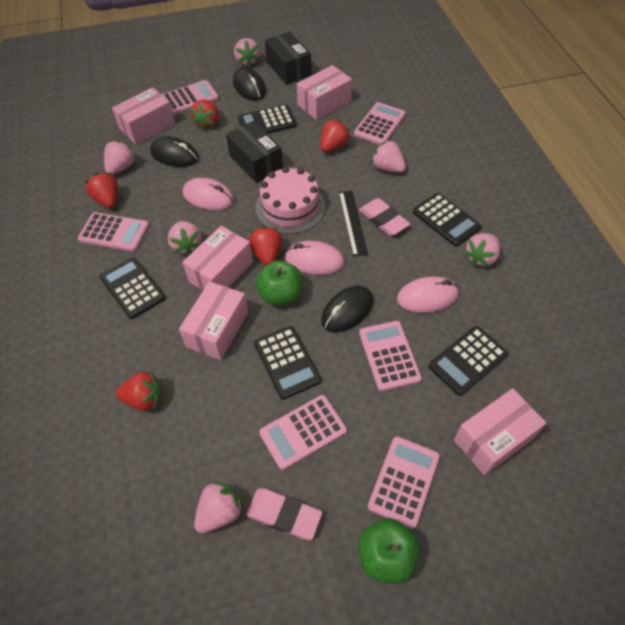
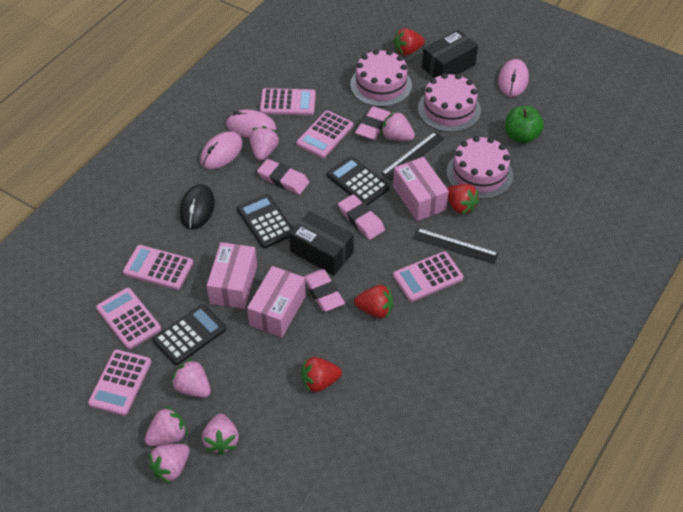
black calculator: [100,257,166,319] [238,105,297,134] [254,326,321,400] [413,193,482,247] [428,326,508,396] = 5 -> [153,304,226,365] [237,194,293,248] [327,156,390,206] = 3
black mouse: [150,136,199,167] [233,67,266,101] [321,285,373,333] = 3 -> [180,184,215,229] = 1
black ruler: [339,191,368,257] = 1 -> [381,132,445,180] [413,228,499,264] = 2
green apple: [256,261,302,306] [358,518,420,583] = 2 -> [505,106,544,144] = 1
pink box: [112,87,175,145] [179,281,248,360] [182,226,253,291] [297,65,352,120] [454,388,546,476] = 5 -> [207,242,257,309] [247,266,306,338] [393,157,449,221] = 3
pink cake: [256,167,325,234] = 1 -> [350,49,412,107] [418,73,481,132] [446,136,513,199] = 3
pink eraser: [246,488,322,540] [359,198,410,236] = 2 -> [257,159,309,195] [303,269,345,312] [338,194,385,240] [355,106,392,140] = 4
red strawberry: [85,173,118,208] [116,371,162,411] [190,99,218,130] [249,226,282,266] [320,119,350,152] = 5 -> [301,357,342,393] [354,285,393,318] [393,28,425,56] [447,184,479,215] = 4

